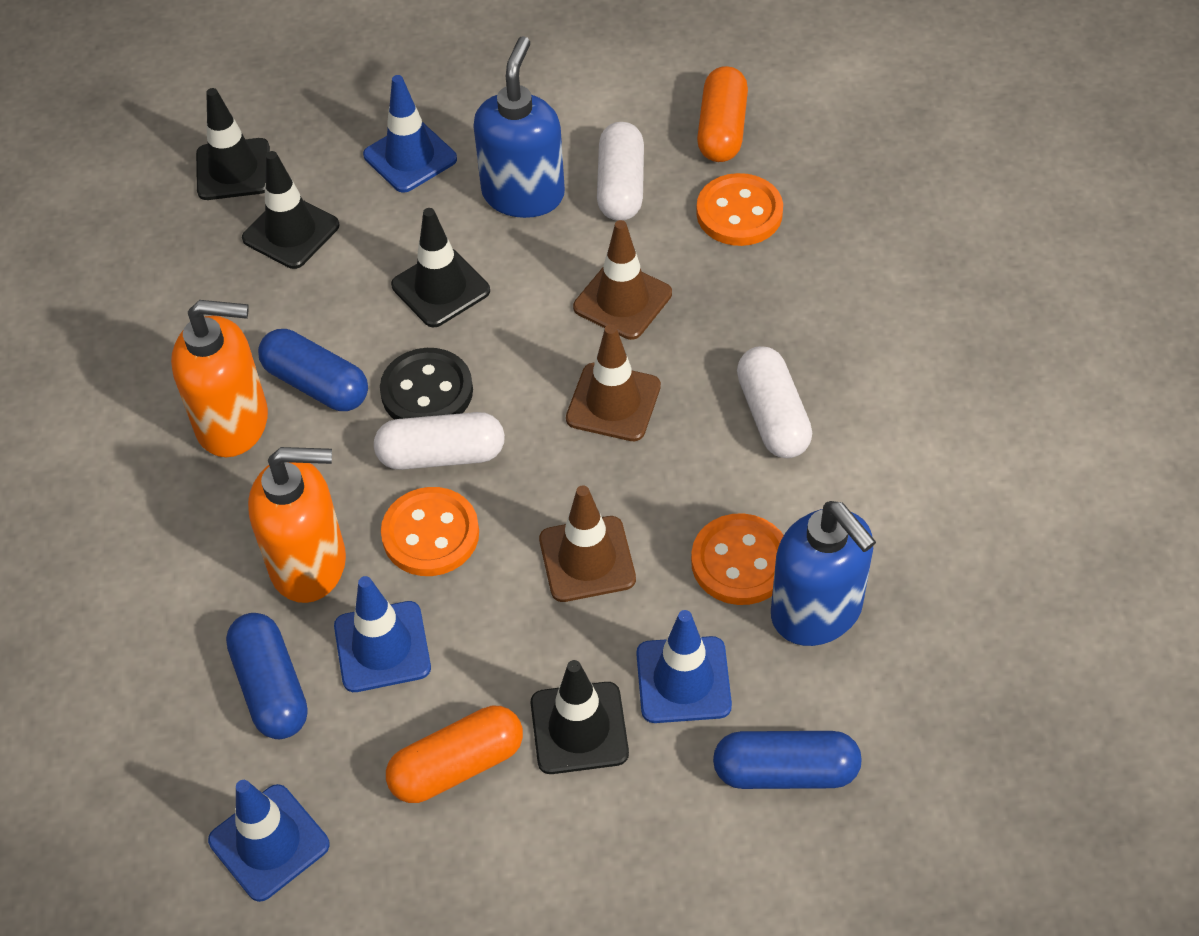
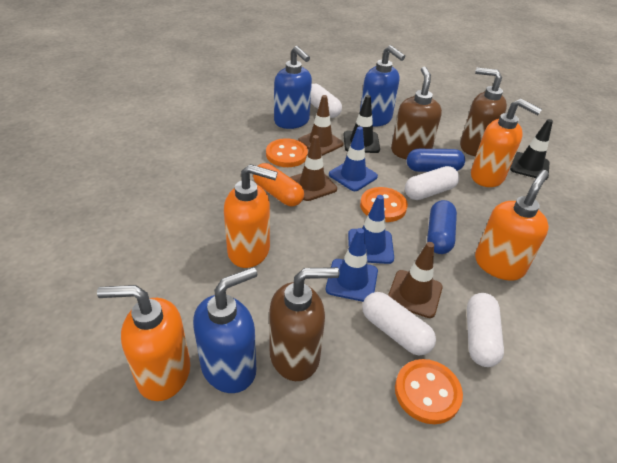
black button: [380,348,473,420] = 1 -> none = 0
black traffic cone: [196,88,270,200] [242,151,339,269] [391,208,490,327] [531,660,629,774] = 4 -> [344,95,380,153] [510,119,553,180] = 2
blue capsule: [226,613,308,739] [258,329,368,411] [713,731,862,789] = 3 -> [407,149,465,172] [427,200,457,254] = 2
blue soap dispenser: [473,36,565,218] [771,501,876,646] = 2 -> [193,267,257,393] [274,46,312,129] [360,45,405,127] = 3
blue traffic cone: [208,780,330,902] [334,576,431,692] [363,75,457,193] [636,610,732,723] = 4 -> [326,228,378,302] [329,126,378,191] [348,195,394,264] = 3
brown soap dispenser: none = 0 -> [269,267,339,381] [391,66,442,160] [460,68,507,156] = 3
orange capsule: [386,706,523,803] [697,66,748,162] = 2 -> [253,163,304,206] = 1
orange soap dispenser: [171,300,268,457] [248,447,346,603] = 2 -> [97,285,190,401] [224,164,278,268] [471,99,542,187] [475,170,549,281] = 4
white capsule: [374,412,505,470] [597,122,644,221] [737,346,812,458] = 3 -> [310,84,342,118] [362,292,436,355] [405,166,459,200] [467,293,504,367] = 4

